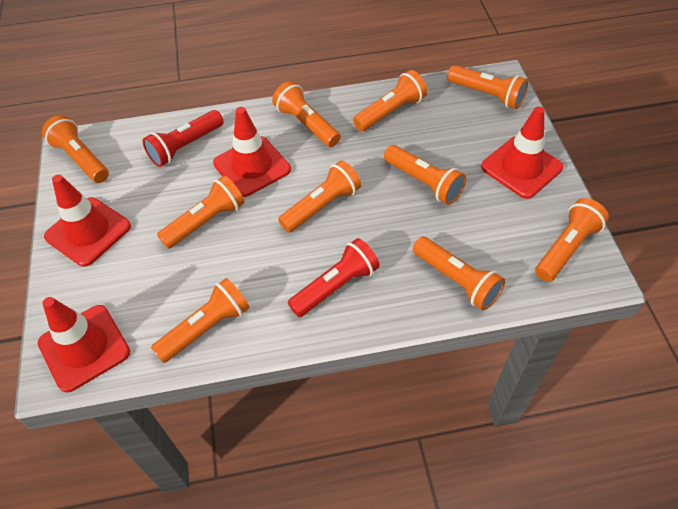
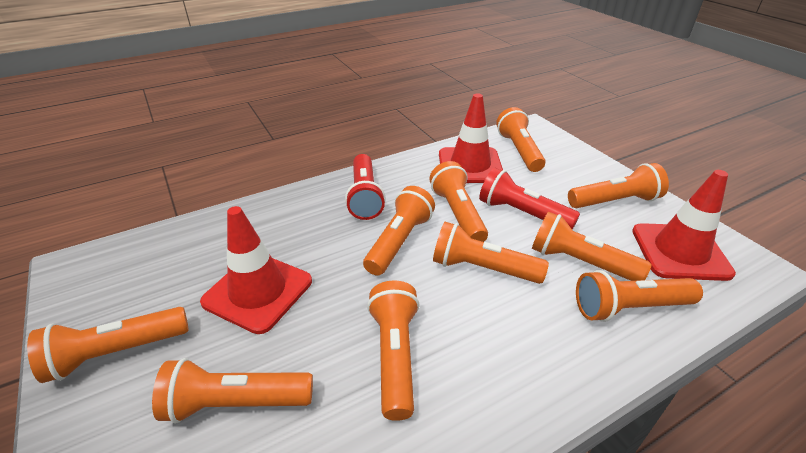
red traffic cone: [38,297,130,392] [44,174,131,267] [213,107,291,197] [481,107,563,199] = 4 -> [200,206,312,334] [439,93,503,183] [632,170,736,281] = 3

